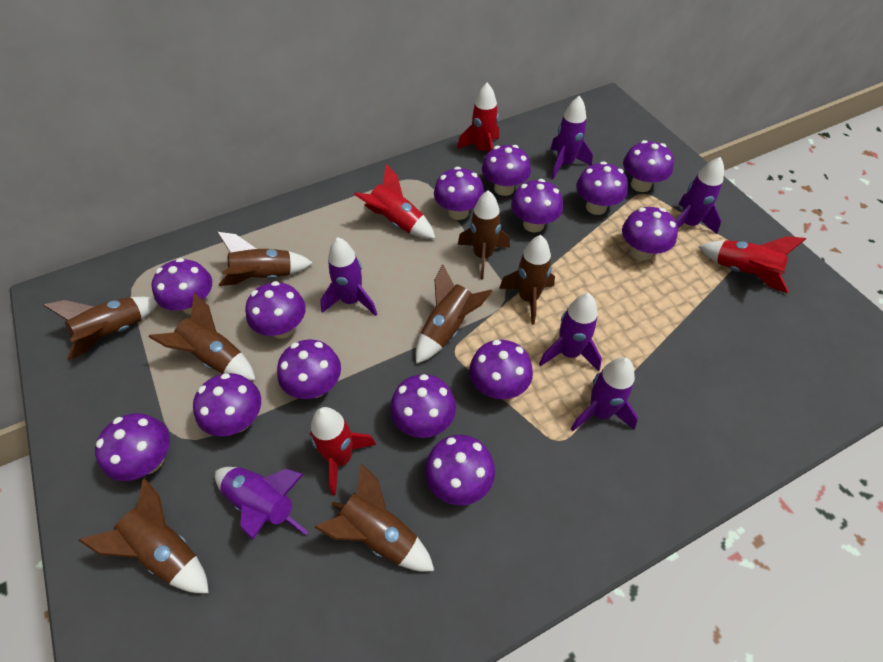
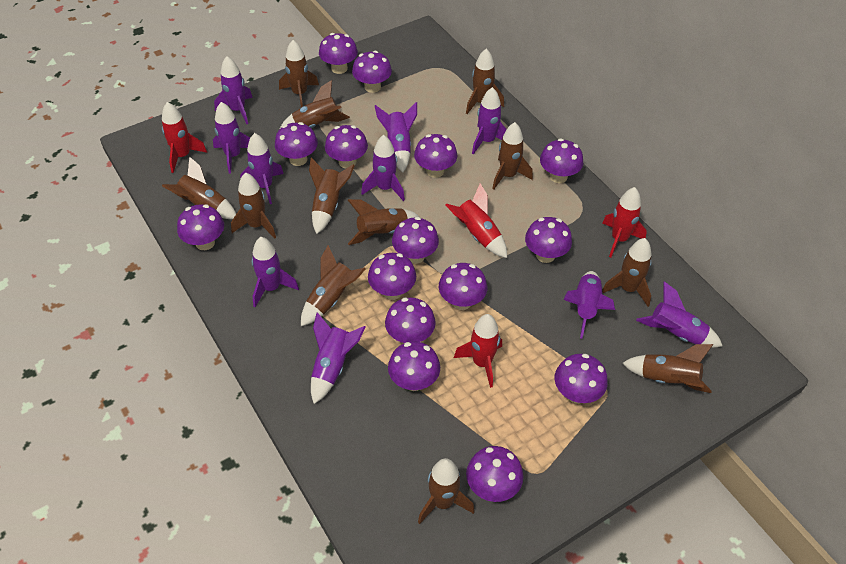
brown rocket: [43,297,158,360] [79,478,209,593] [149,293,256,380] [217,232,313,286] [314,463,434,572] [416,264,492,364] [458,190,510,279] [499,235,555,325] = 8 -> [162,157,236,219] [231,172,276,239] [279,40,319,107] [279,80,350,130] [301,245,366,326] [309,158,355,234] [348,199,420,245] [418,458,475,524] [466,49,504,114] [492,122,533,190] [602,238,652,307] [623,344,713,393] = 12
purple mushroom: [95,413,170,481] [151,258,212,315] [193,373,261,436] [245,281,306,339] [277,340,341,399] [390,374,456,438] [425,435,495,505] [434,167,484,220] [469,340,533,399] [482,145,531,196] [511,179,563,232] [576,161,628,215] [622,207,678,261] [623,140,674,192] = 14 -> [177,204,224,250] [275,122,318,166] [319,33,358,74] [325,125,368,168] [352,51,392,93] [368,253,416,300] [385,298,436,344] [388,341,440,391] [392,217,439,264] [414,134,457,178] [439,263,487,310] [466,446,523,502] [525,217,572,263] [540,138,583,183] [555,354,608,404] = 15
purple rocket: [215,467,308,540] [320,237,377,316] [539,293,602,371] [550,96,593,179] [571,357,638,431] [676,157,724,234] = 6 -> [213,102,250,173] [214,56,253,124] [240,133,284,204] [252,237,299,307] [311,312,365,404] [361,135,405,201] [375,102,417,172] [472,87,507,154] [563,271,615,339] [636,281,723,348] = 10

